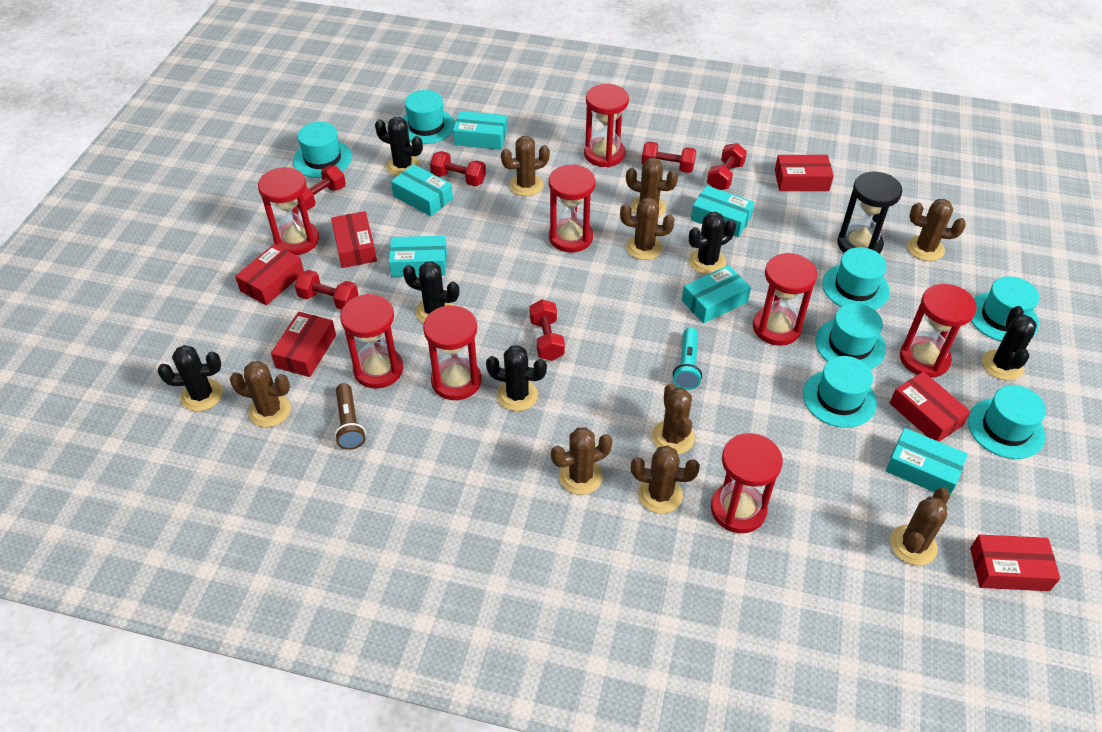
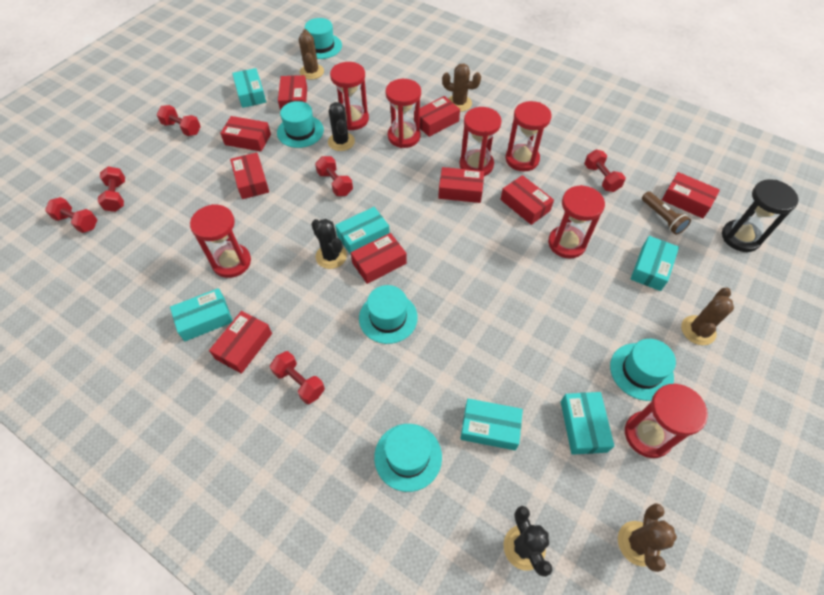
black cactus: [158,345,223,411] [375,117,423,176] [403,261,459,323] [486,345,547,411] [689,212,736,274] [982,306,1037,381] = 6 -> [311,219,347,269] [328,102,355,151] [504,506,552,577] = 3
brown cactus: [230,361,291,427] [501,136,550,196] [551,427,613,495] [620,197,675,260] [626,158,678,217] [631,446,700,514] [652,383,695,454] [890,488,950,565] [907,199,966,261] = 9 -> [299,29,324,80] [442,63,481,112] [618,503,677,572] [681,288,734,345] = 4
red box: [235,244,304,305] [271,312,336,377] [331,211,377,268] [775,155,834,191] [890,372,971,442] [970,535,1060,591] = 6 -> [209,311,272,374] [220,116,271,152] [230,152,269,199] [278,75,307,111] [351,233,407,284] [414,96,460,137] [438,167,484,203] [500,175,554,225] [662,172,720,218] = 9
red hourglass: [258,167,319,255] [340,294,403,389] [423,305,482,400] [549,164,595,252] [584,84,629,167] [711,433,783,533] [753,253,817,346] [900,284,977,378] = 8 -> [190,204,251,278] [330,62,369,130] [385,79,421,148] [460,107,502,176] [505,101,552,171] [548,185,605,259] [625,384,708,458] = 7
turquoise flashlight: [673,328,702,390] = 1 -> none = 0
turquoise hat: [293,122,352,178] [403,90,455,144] [803,356,877,428] [815,303,886,369] [822,247,890,310] [968,385,1046,459] [971,276,1039,342] = 7 -> [277,101,324,148] [305,18,342,59] [359,285,418,344] [374,424,442,492] [610,339,676,401] = 5

